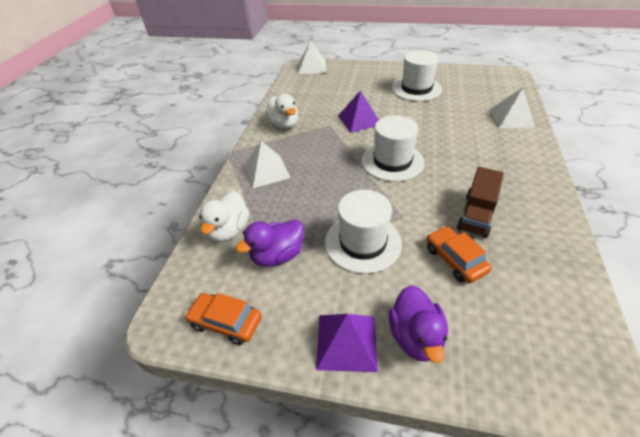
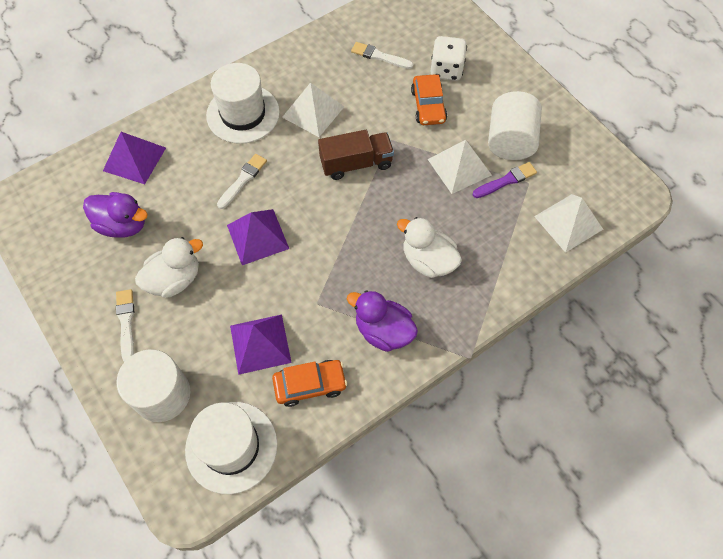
purple brush: none = 0 -> [473,162,537,198] = 1
purple pyramid: [316,314,378,372] [338,90,379,133] = 2 -> [103,132,166,184] [227,209,289,265] [230,314,292,375] = 3
white brush: none = 0 -> [116,289,134,362] [217,154,267,209] [351,42,413,69] = 3
white cylinder: none = 0 -> [116,349,190,422] [488,91,542,160] = 2
white dice: none = 0 -> [430,36,467,81] = 1
white hat: [325,190,402,274] [362,115,425,182] [392,50,442,101] = 3 -> [185,402,278,494] [206,63,280,144] = 2

